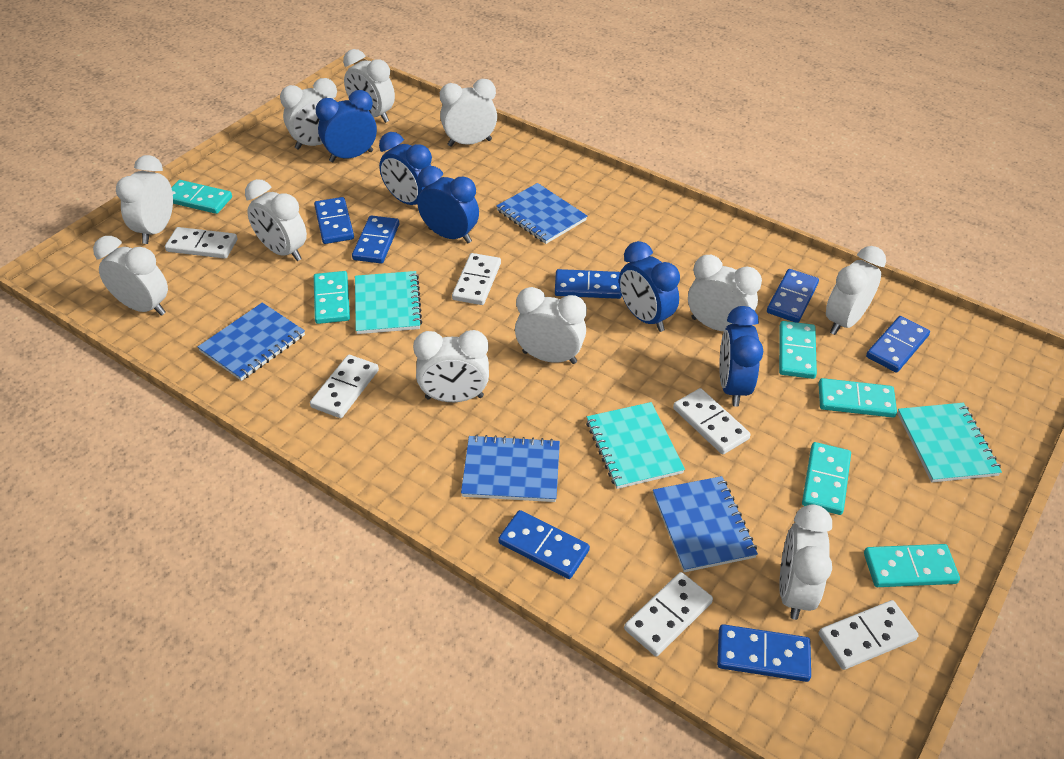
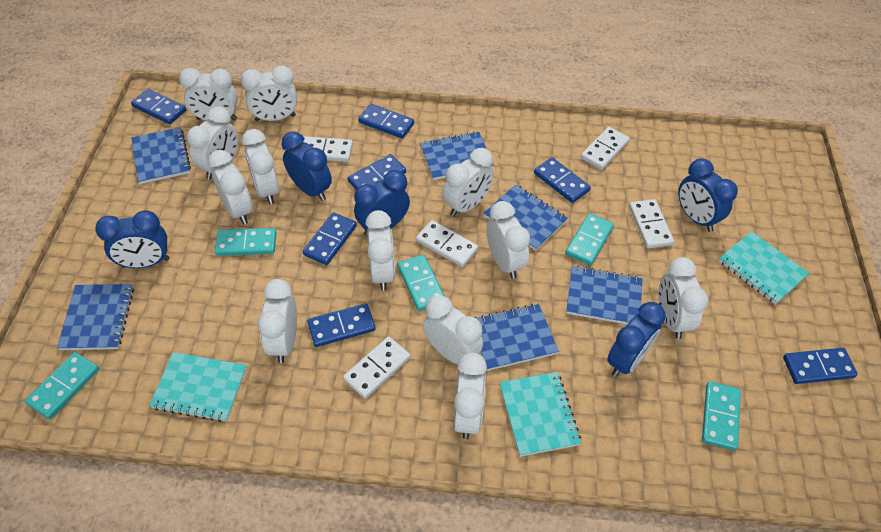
blue notebook: [198,303,305,381] [461,435,560,502] [496,183,587,244] [653,476,758,572] = 4 -> [57,284,134,350] [131,127,191,184] [420,132,494,180] [475,304,559,371] [484,184,568,251] [566,266,643,324] = 6
turquoise domino: [171,180,232,214] [314,271,350,324] [779,321,817,379] [802,442,851,515] [818,378,897,418] [864,544,960,587] = 6 -> [25,352,99,419] [215,228,276,256] [397,254,444,311] [565,213,614,265] [702,381,741,450] = 5
white clock: [93,236,168,316] [116,155,173,244] [245,179,307,261] [280,78,337,149] [343,49,395,123] [413,330,489,402] [440,79,497,147] [515,287,587,364] [688,255,762,331] [779,504,832,620] [826,246,886,335] = 11 -> [179,68,238,121] [187,106,238,180] [208,150,252,224] [241,66,297,121] [242,129,279,204] [258,279,297,363] [365,210,395,291] [423,295,483,365] [443,148,493,217] [453,353,487,439] [487,201,531,279] [658,257,709,339] = 12
white domino: [165,227,237,259] [310,355,379,418] [452,253,501,305] [624,572,713,656] [673,388,751,455] [819,600,919,670] = 6 -> [303,136,353,162] [343,336,411,399] [416,220,478,267] [581,127,630,170] [629,199,674,248] = 5

